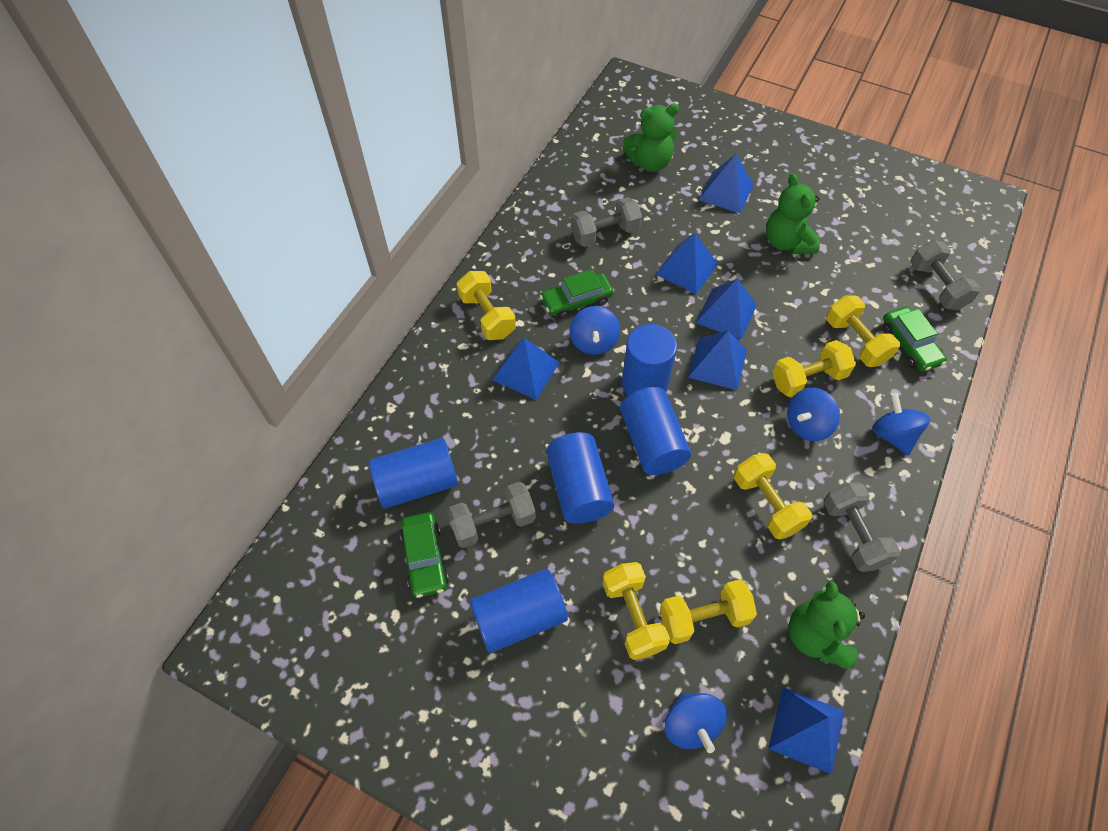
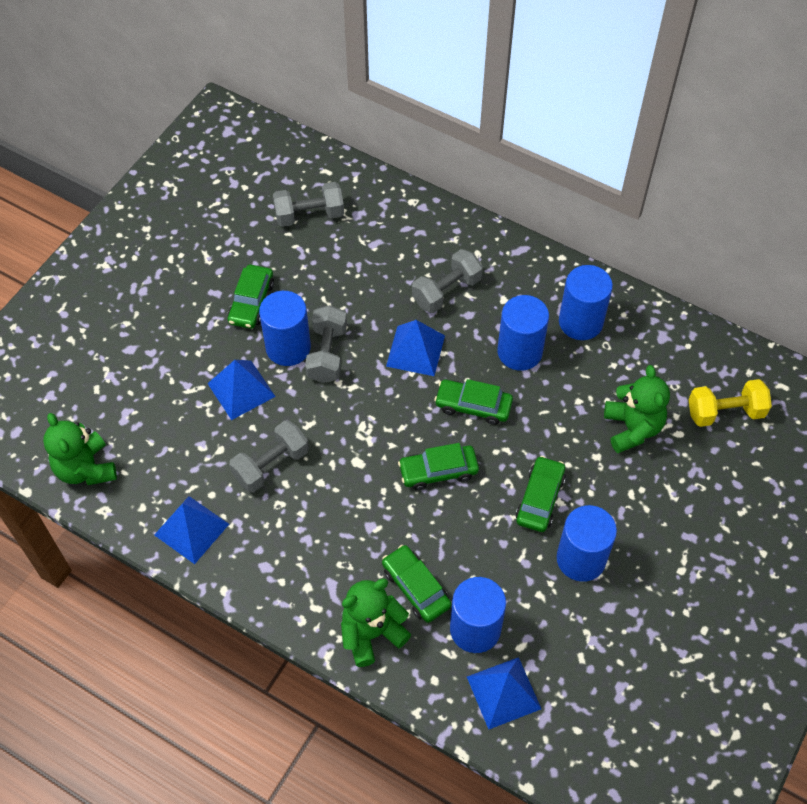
blue pyramid: [492,338,560,400] [655,233,718,294] [688,330,747,390] [696,279,757,340] [699,154,754,213] [768,687,844,774] = 6 -> [154,496,229,564] [207,360,276,420] [386,320,445,376] [467,657,541,729] = 4
blue spinning top: [569,306,620,355] [665,693,727,753] [787,388,840,441] [872,393,930,456] = 4 -> none = 0
green car: [400,512,449,598] [540,269,613,319] [883,307,947,372] = 3 -> [228,265,274,329] [382,545,452,623] [398,443,479,490] [434,379,513,425] [516,456,566,532] = 5
yellow dumbbell: [457,271,516,340] [602,562,670,660] [660,579,757,644] [734,453,812,539] [772,340,856,398] [826,295,900,367] = 6 -> [689,379,772,427] = 1

